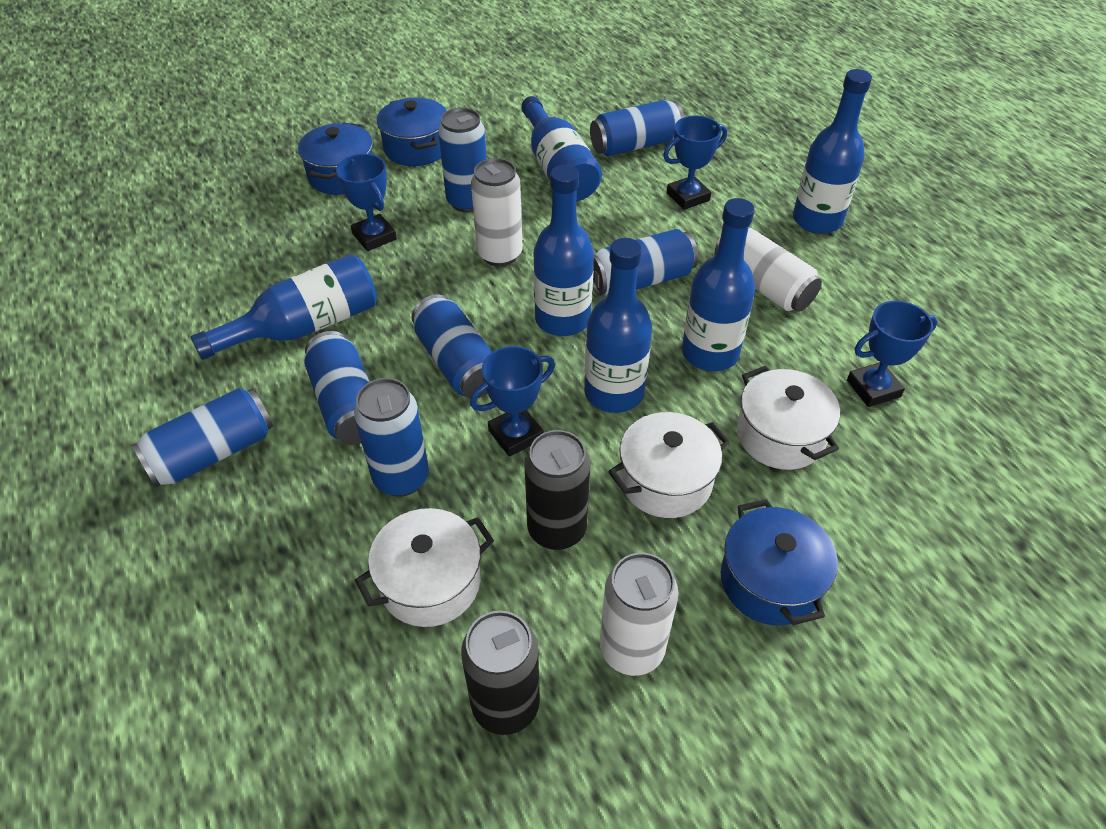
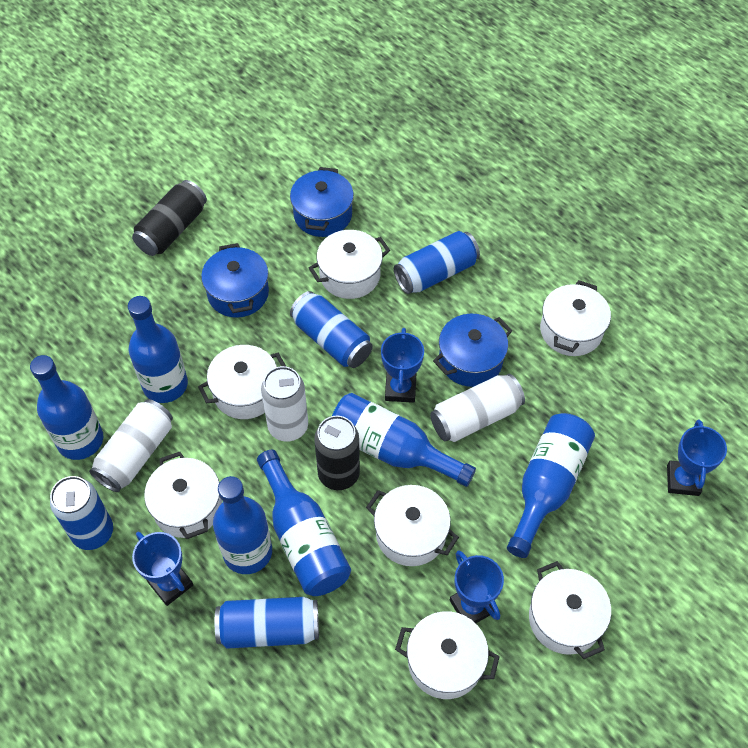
blue can: [131,388,273,488] [304,331,370,445] [354,378,429,497] [412,294,492,398] [438,108,487,213] [590,100,684,157] [593,229,698,296] = 7 -> [50,476,113,550] [215,597,319,649] [290,291,373,368] [394,231,480,294] = 4
white pot: [355,508,494,627] [608,412,730,518] [737,366,840,470] = 3 -> [144,452,222,539] [198,345,286,419] [309,230,390,299] [366,485,459,566] [395,611,500,699] [529,561,611,659] [540,280,611,356] = 7

